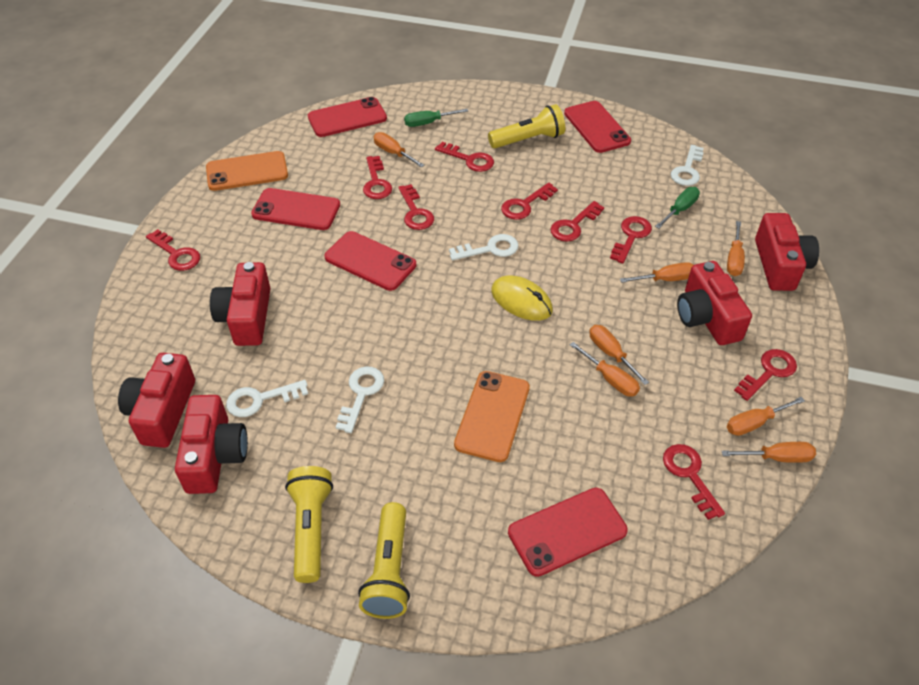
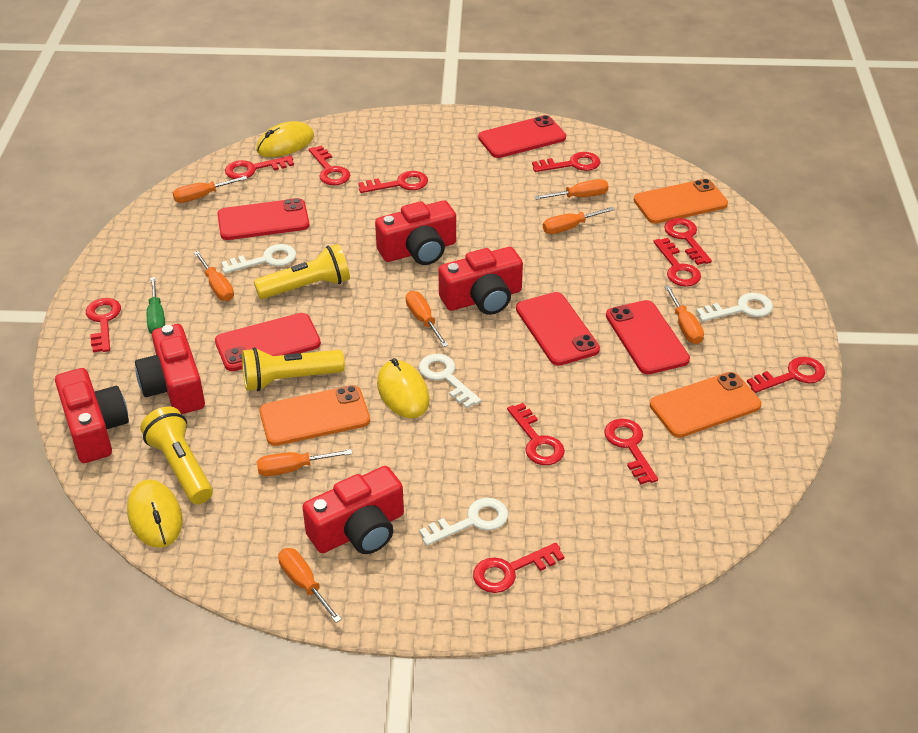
green screwdriver: [404,109,468,127] [655,187,700,229] = 2 -> [147,277,165,334] = 1
orange phone: [206,151,288,191] [454,371,530,462] = 2 -> [260,385,370,446] [634,179,728,224] [650,372,761,438] = 3
orange screwdriver: [374,132,425,167] [570,342,640,397] [589,325,649,385] [620,262,693,283] [722,442,816,463] [727,221,745,276] [727,397,805,436] = 7 -> [173,176,247,203] [194,251,234,301] [257,449,353,476] [278,548,342,623] [406,291,449,347] [534,179,609,200] [543,207,615,234] [664,285,704,344] = 8
red key: [146,229,200,271] [363,156,392,199] [398,184,434,230] [435,142,494,172] [501,183,558,220] [550,201,604,242] [610,216,652,263] [663,444,725,520] [734,349,797,401] = 9 -> [86,298,121,353] [225,156,294,179] [309,145,351,185] [358,171,428,193] [473,543,564,593] [507,403,565,465] [532,152,600,172] [604,419,658,484] [653,238,701,287] [664,218,712,265] [747,357,825,393] = 11
yellow mouse: [491,276,553,321] = 1 -> [127,479,183,548] [256,121,314,157] [377,358,430,418] = 3

